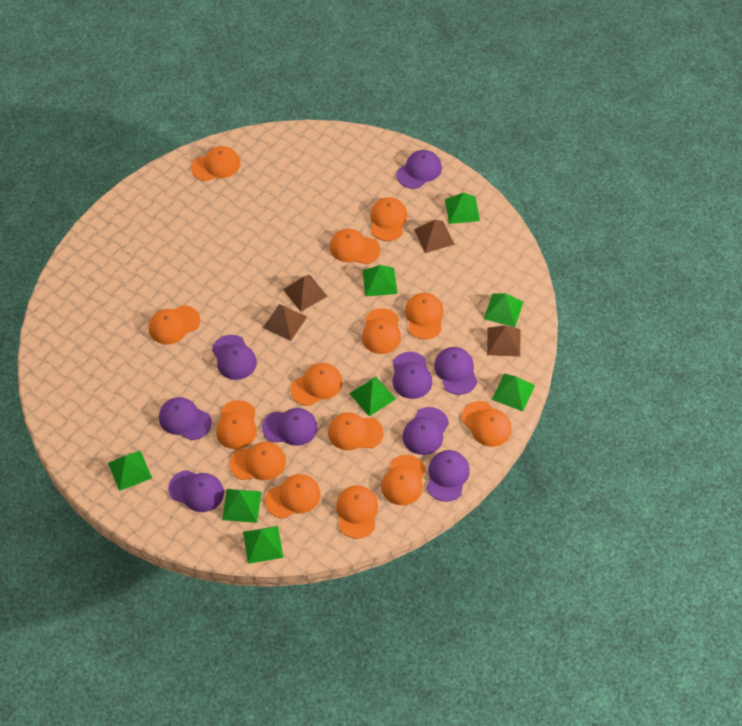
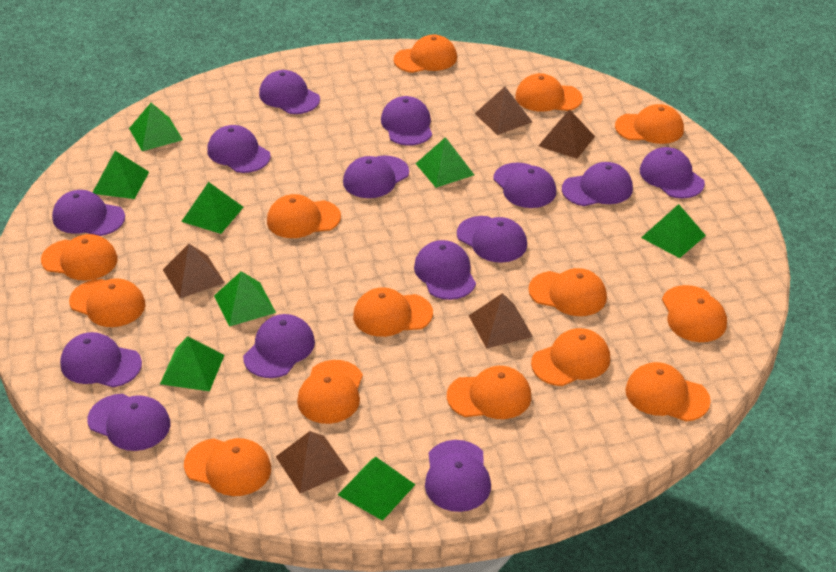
brown pyramid: [263,304,307,341] [283,275,328,311] [414,220,455,253] [487,326,520,357] = 4 -> [163,244,225,298] [276,431,349,494] [469,293,533,349] [475,87,532,135] [539,109,595,159] = 5
purple cap: [159,397,212,440] [168,470,224,512] [212,335,257,380] [262,408,318,446] [393,352,432,399] [396,150,442,189] [402,407,449,455] [427,450,470,502] [434,347,477,395] = 9 -> [52,190,125,236] [60,332,142,387] [87,394,171,451] [207,125,271,173] [243,314,315,378] [259,70,320,114] [343,155,409,198] [381,96,432,146] [414,240,476,300] [425,440,491,512] [457,216,527,263] [493,163,556,208] [562,162,633,206] [640,147,705,198] = 14

